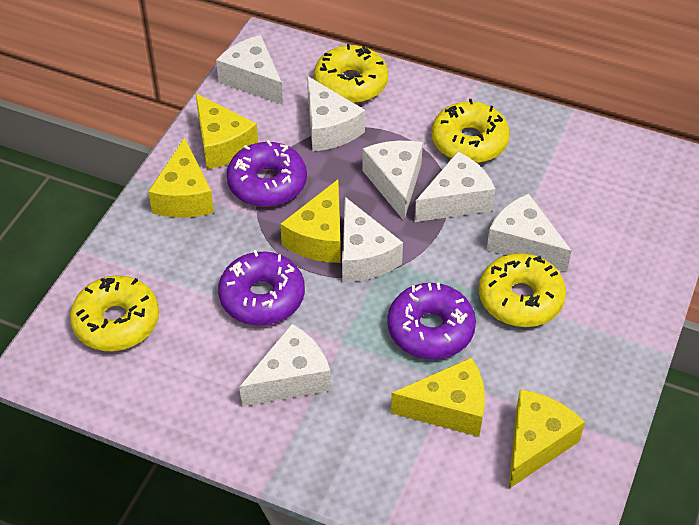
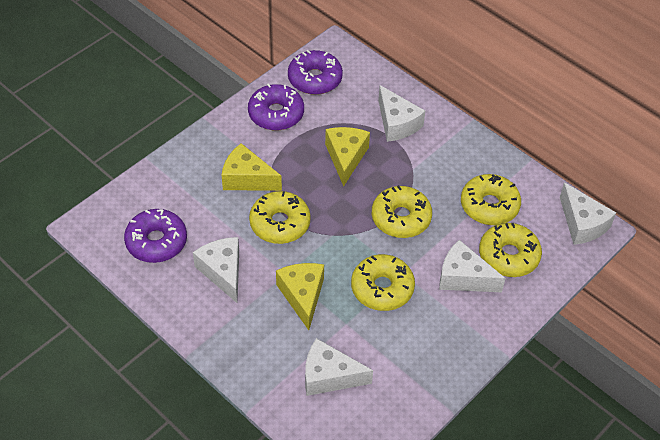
white cheese: [216,35,283,105] [239,324,331,407] [307,76,365,151] [342,197,403,282] [362,141,423,221] [414,152,495,222] [487,194,571,272] = 7 -> [193,237,239,303] [305,338,373,396] [378,85,425,142] [439,240,506,292] [560,183,616,245] = 5
yellow cheese: [148,137,214,218] [195,93,258,169] [280,180,341,263] [391,357,485,437] [509,389,585,489] = 5 -> [222,143,282,191] [276,263,324,330] [325,127,370,187] = 3
yellow donut: [70,276,159,351] [314,44,388,103] [431,99,510,163] [479,253,566,327] = 4 -> [249,191,311,244] [351,254,415,311] [372,185,432,238] [461,174,521,225] [479,223,542,277] = 5

